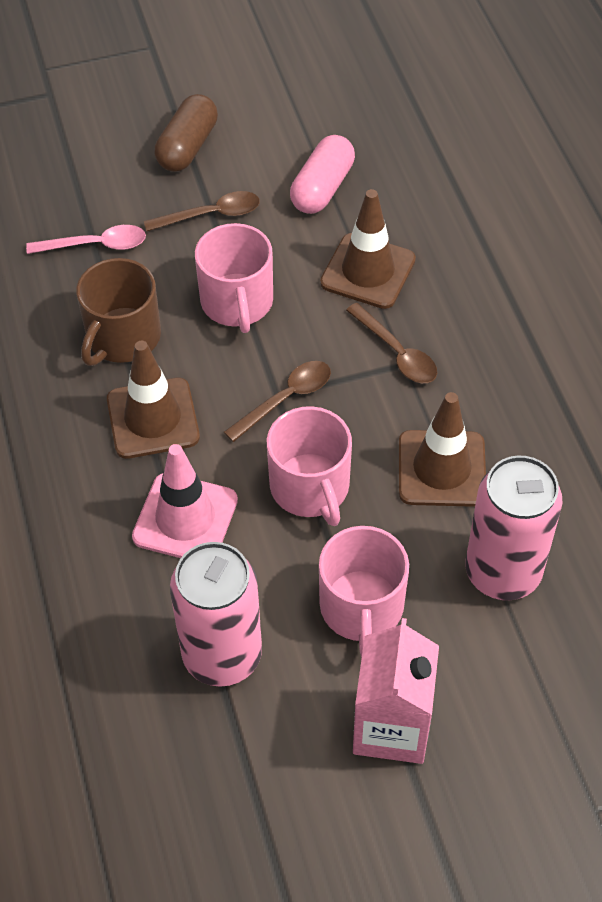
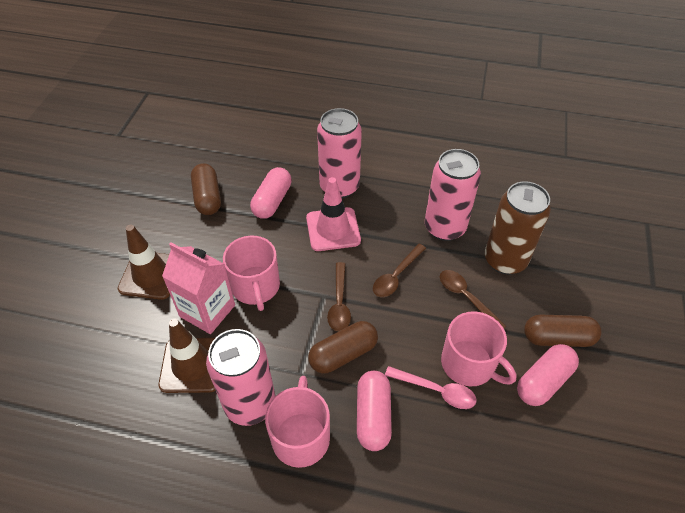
brown can: none = 0 -> [485,181,551,275] = 1
brown capsule: [154,94,218,172] = 1 -> [191,163,221,215] [308,321,378,373] [524,315,602,347] = 3
brown mug: [76,258,161,366] = 1 -> none = 0
brown traffic cone: [107,341,200,459] [320,189,416,309] [399,392,486,507] = 3 -> [118,225,170,300] [159,319,215,393] = 2
pink can: [170,542,262,687] [466,456,562,600] = 2 -> [206,329,275,426] [317,108,362,198] [425,149,481,241] = 3
pink capsule: [290,135,355,214] = 1 -> [250,167,292,219] [357,371,392,451] [517,344,579,406] = 3

